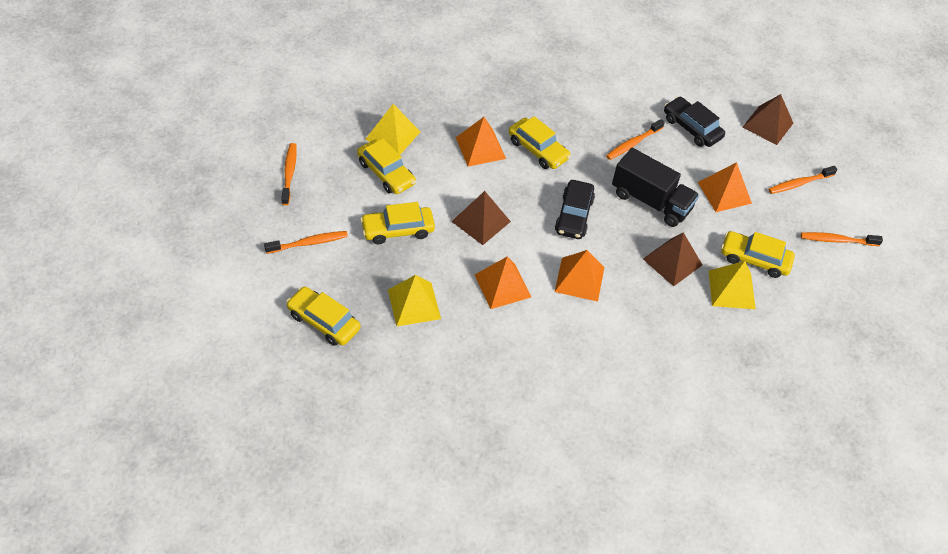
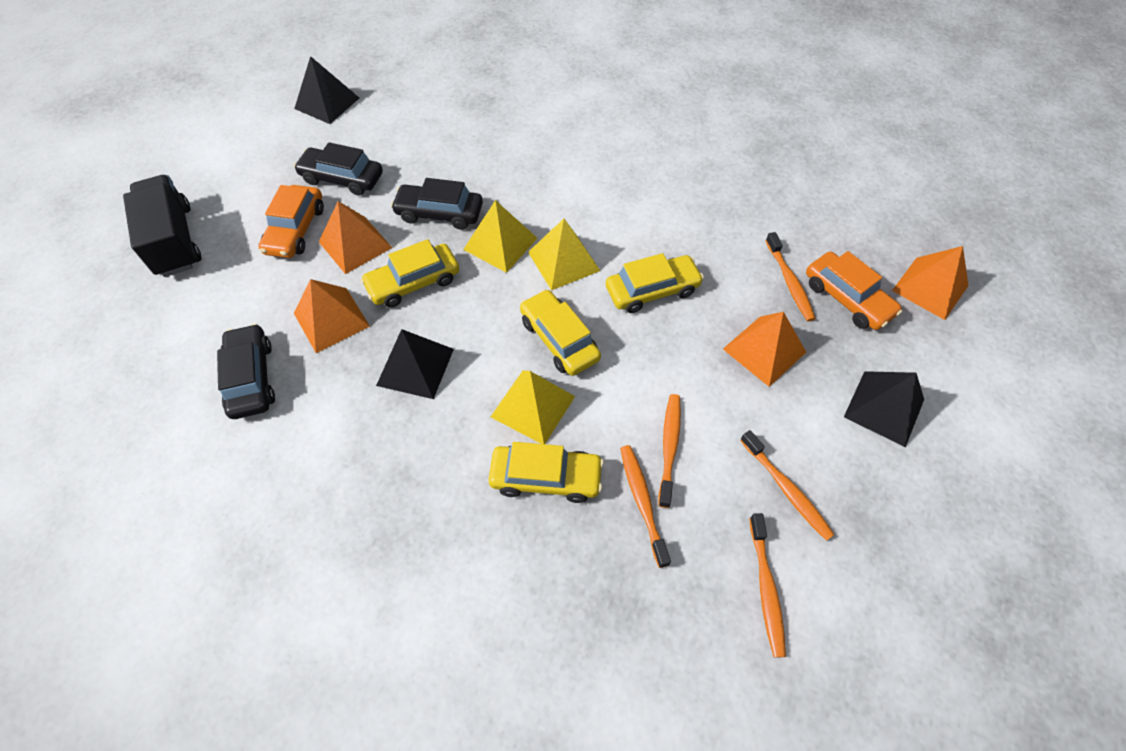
black car: [555,180,595,239] [664,96,725,147] = 2 -> [217,324,275,419] [294,142,383,196] [391,178,483,230] = 3
black pyramid: none = 0 -> [294,56,359,124] [376,329,454,399] [844,371,924,447] = 3
brown pyramid: [451,191,511,245] [643,232,702,286] [743,94,793,145] = 3 -> none = 0
orange car: none = 0 -> [258,185,324,258] [806,251,902,330] = 2
yellow car: [286,286,361,346] [357,139,416,194] [360,202,435,244] [509,116,571,169] [721,231,795,278] = 5 -> [361,239,459,307] [488,442,604,503] [520,289,601,376] [606,253,704,313] = 4

